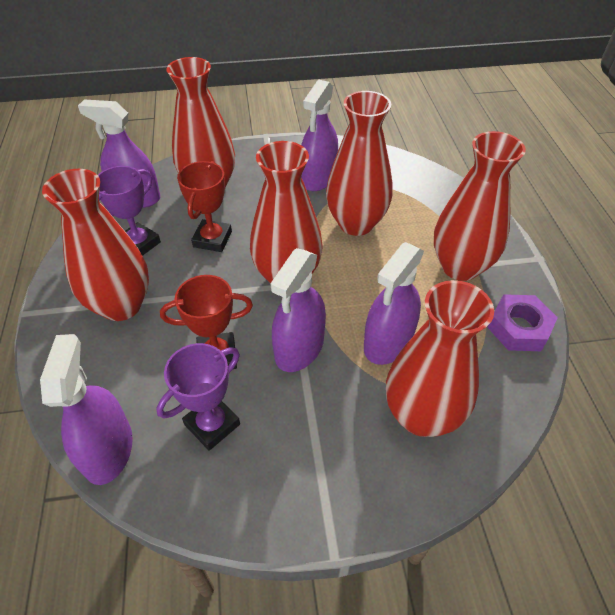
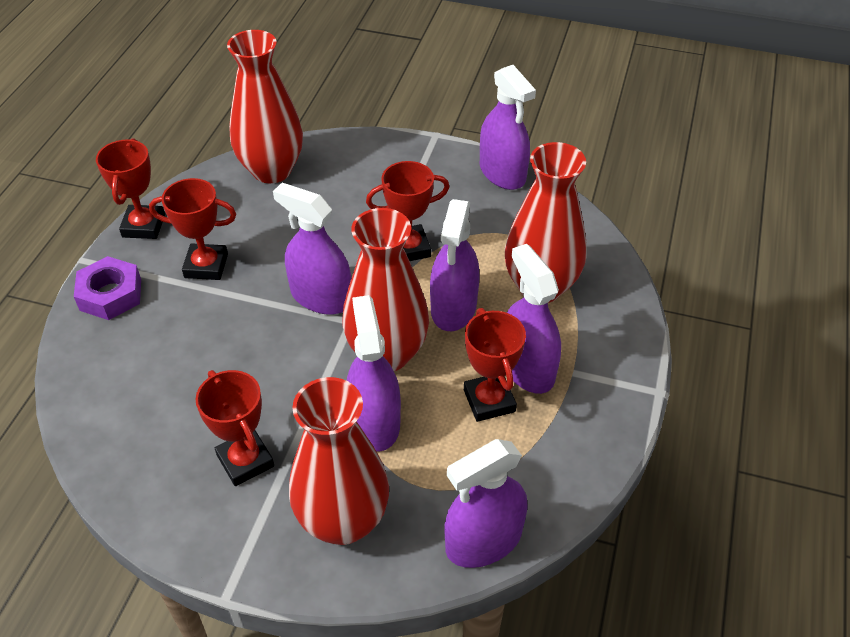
purple spray bottle: [40,334,133,485] [78,99,160,208] [270,248,326,372] [301,80,338,191] [364,242,424,365] = 5 -> [273,183,351,315] [347,295,401,451] [430,199,480,331] [444,439,528,568] [480,65,536,190] [507,244,561,394] = 6
purple trophy: [98,166,161,256] [157,343,240,451] = 2 -> none = 0
red trophy: [160,275,253,369] [177,161,232,252] = 2 -> [96,138,165,239] [149,178,236,280] [196,370,274,486] [366,161,450,261] [464,308,526,422] = 5
red vase: [42,169,149,321] [166,57,235,188] [250,141,322,283] [326,91,392,236] [386,280,494,437] [434,131,526,281] = 6 -> [227,30,303,183] [289,377,389,545] [342,208,429,371] [505,142,587,303] = 4

